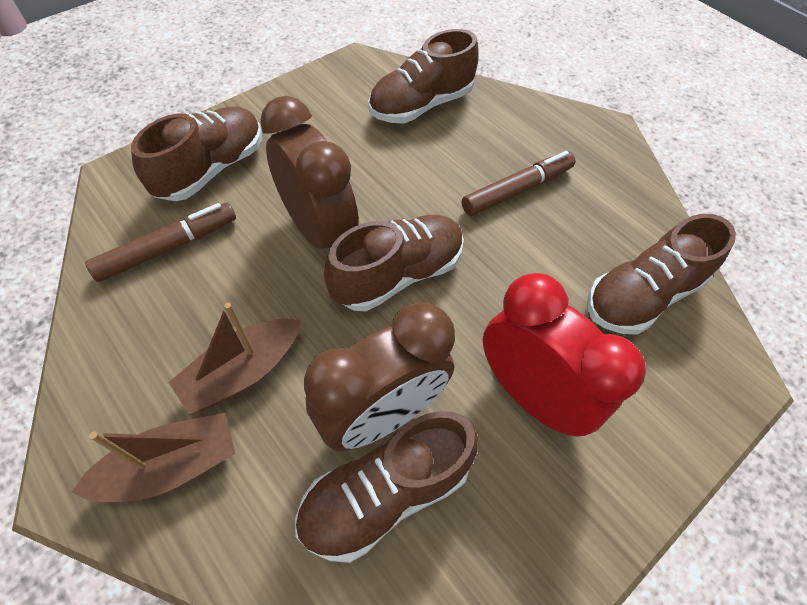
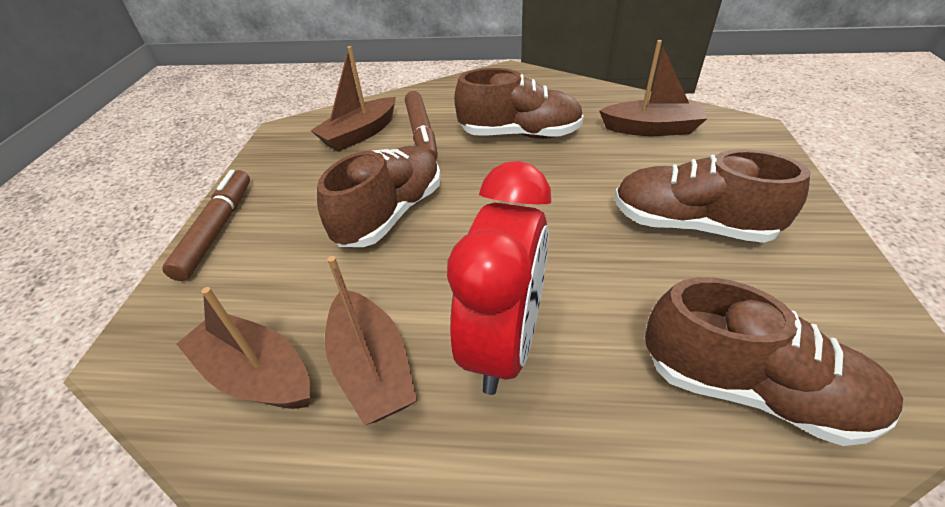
brown boat: [71,413,236,502] [169,303,301,415] = 2 -> [176,287,310,409] [310,46,396,152] [325,256,417,425] [599,40,708,136] = 4
brown clock: [260,96,359,249] [304,302,455,451] = 2 -> none = 0
brown shoe: [131,106,261,201] [295,411,478,563] [324,215,464,311] [368,29,479,123] [587,214,736,335] = 5 -> [317,146,441,247] [454,68,584,139] [614,149,810,243] [645,277,903,446] = 4

